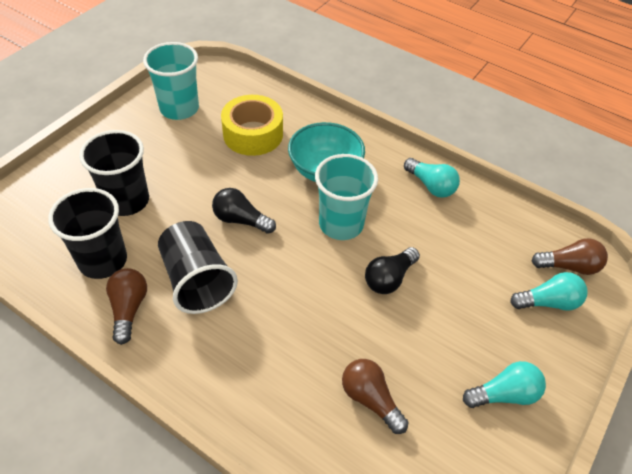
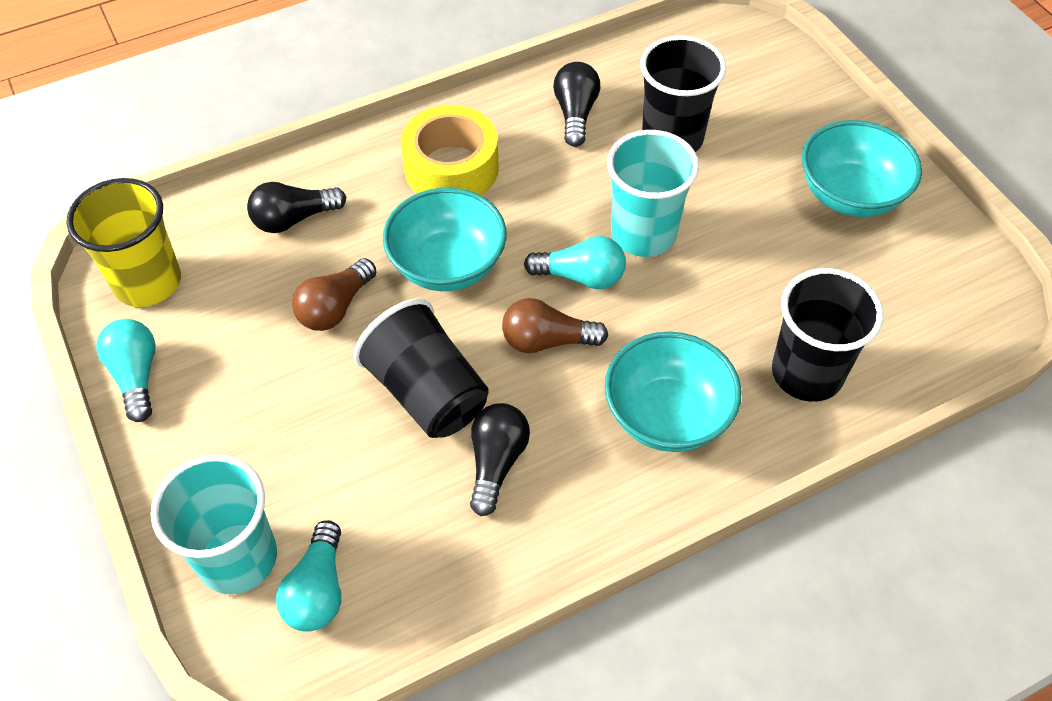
black light bulb: [212,188,276,234] [365,247,420,294] = 2 -> [247,182,346,233] [470,403,530,516] [553,62,600,147] = 3
brown light bulb: [106,268,147,345] [342,359,409,434] [532,238,608,275] = 3 -> [292,258,376,331] [502,298,608,353] = 2
turquoise bowl: [288,122,365,182] = 1 -> [383,188,507,291] [605,332,741,452] [802,120,922,217] = 3
yellow cup: none = 0 -> [66,178,181,307] = 1

